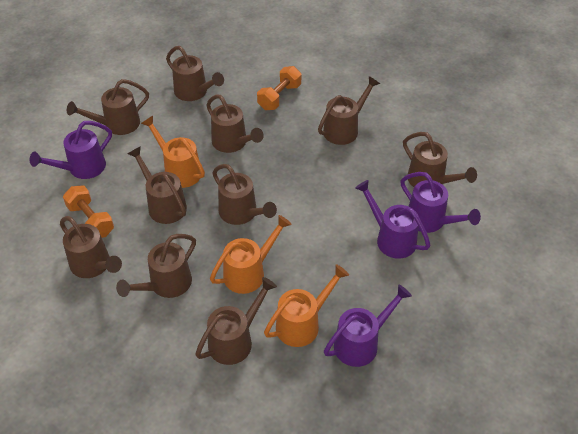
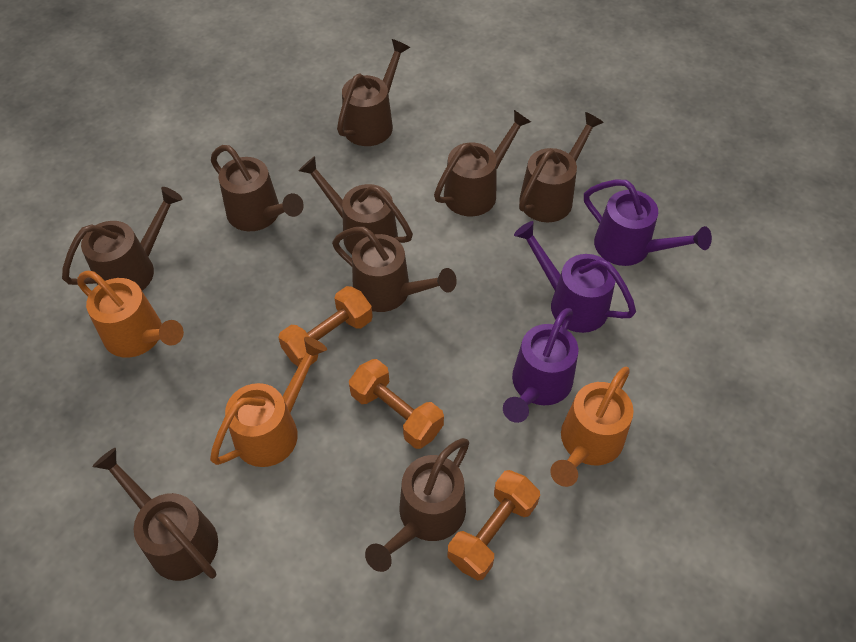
brown watering can: [60,216,122,278] [67,79,149,135] [116,234,196,298] [128,146,187,224] [166,46,224,101] [195,277,277,365] [206,94,264,153] [212,164,277,225] [318,76,380,145] [403,132,477,187] = 10 -> [62,187,182,290] [92,448,218,581] [211,145,304,231] [299,156,413,254] [332,227,457,312] [337,39,410,146] [365,438,469,572] [434,110,531,216] [519,112,604,222] = 9
orange dumbbell: [63,186,114,238] [257,66,301,110] = 2 -> [278,286,373,367] [349,359,444,449] [447,470,540,580] = 3
purple watering can: [30,121,112,179] [324,285,412,367] [355,180,430,259] [401,172,481,233] = 4 -> [503,308,578,423] [514,221,636,333] [584,179,712,266] = 3

